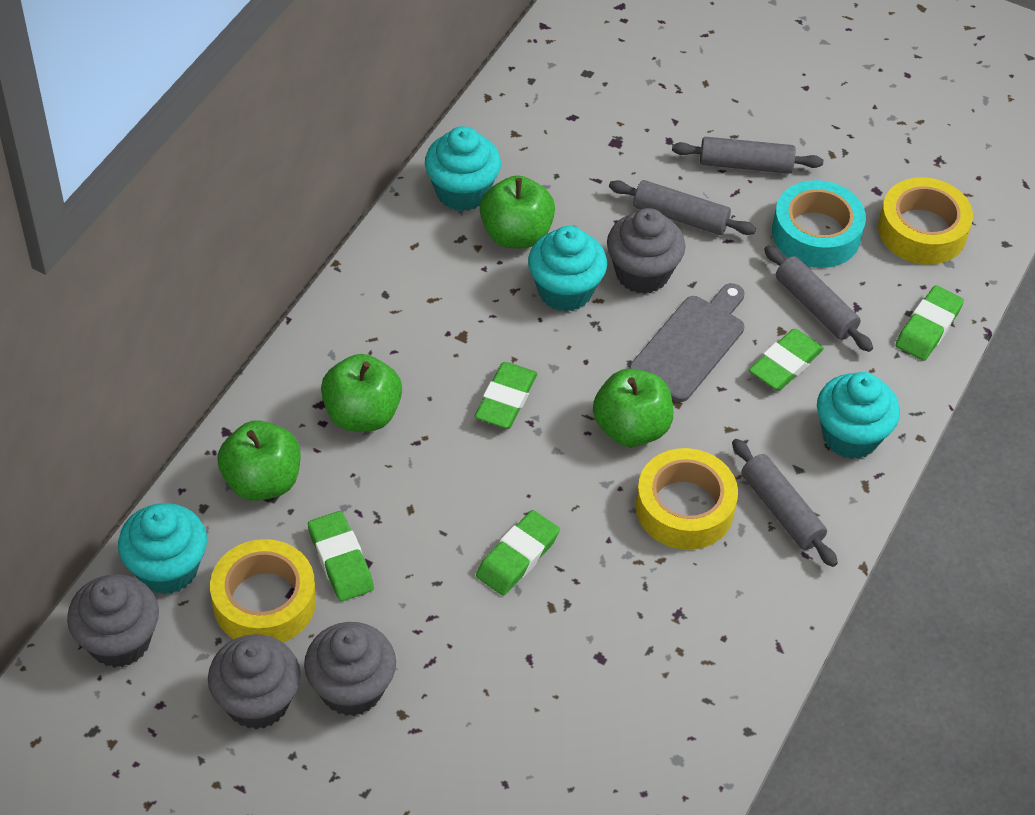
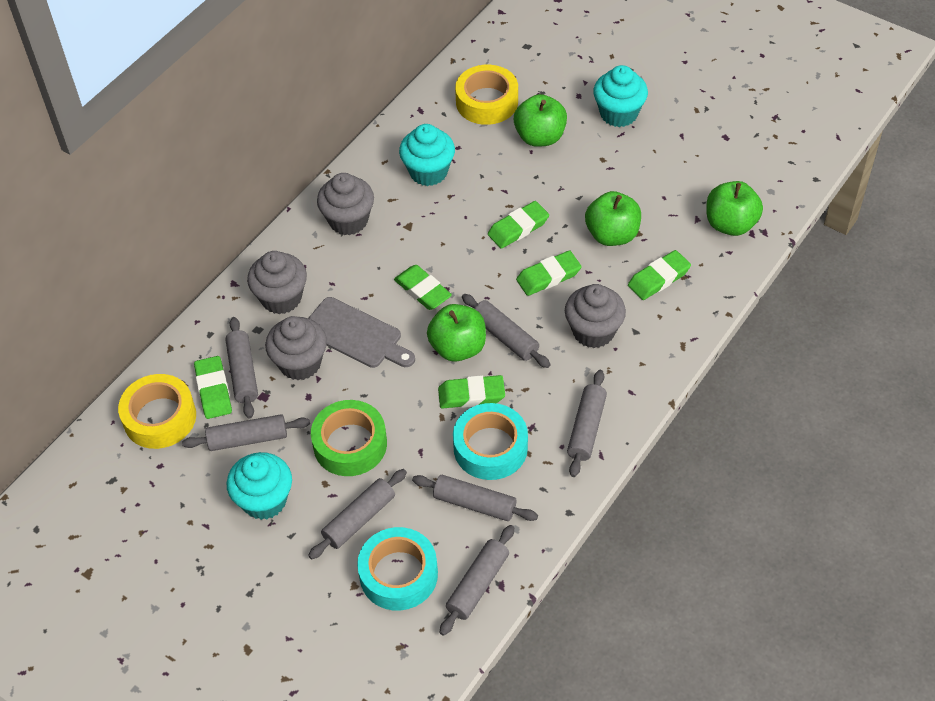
green eraser: [308,511,374,601] [475,362,537,428] [476,510,560,595] [749,329,824,390] [895,285,964,361] = 5 -> [194,356,232,419] [394,265,452,310] [438,375,505,409] [488,201,549,249] [516,251,582,296] [628,250,691,300] = 6
green tape: none = 0 -> [311,400,387,476] = 1
grey rolling pin: [609,180,756,235] [672,137,823,174] [732,439,838,567] [764,245,873,352] = 4 -> [182,414,310,451] [225,317,258,419] [308,469,407,559] [412,475,538,521] [440,525,514,636] [462,294,551,368] [567,370,607,477] = 7
turquoise cupcake: [118,503,207,594] [425,126,501,211] [528,226,607,312] [817,372,900,459] = 4 -> [226,452,292,520] [399,124,455,186] [593,65,648,127] = 3
turquoise tape: [772,180,866,268] = 1 -> [357,527,438,611] [453,403,528,480] = 2
yellow tape: [210,539,316,642] [636,448,738,550] [878,177,973,265] = 3 -> [118,374,196,449] [455,65,518,125] = 2

